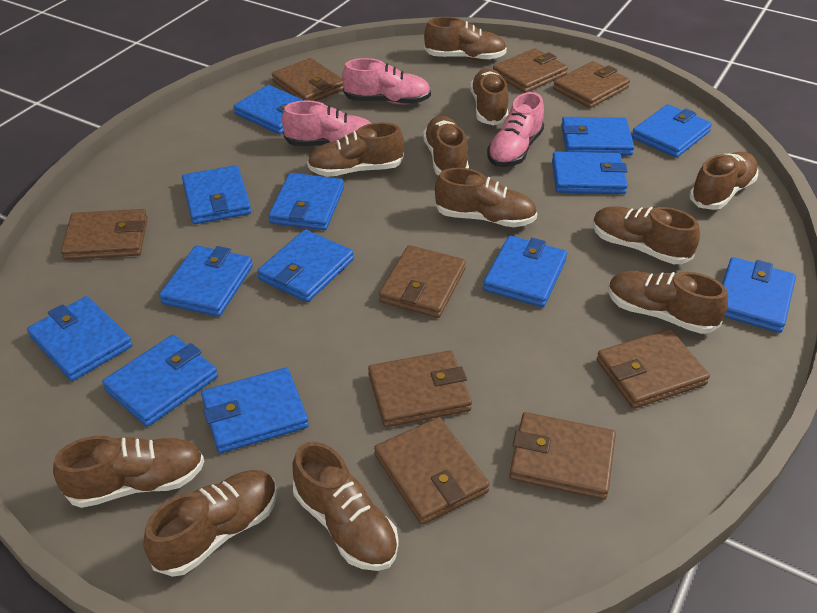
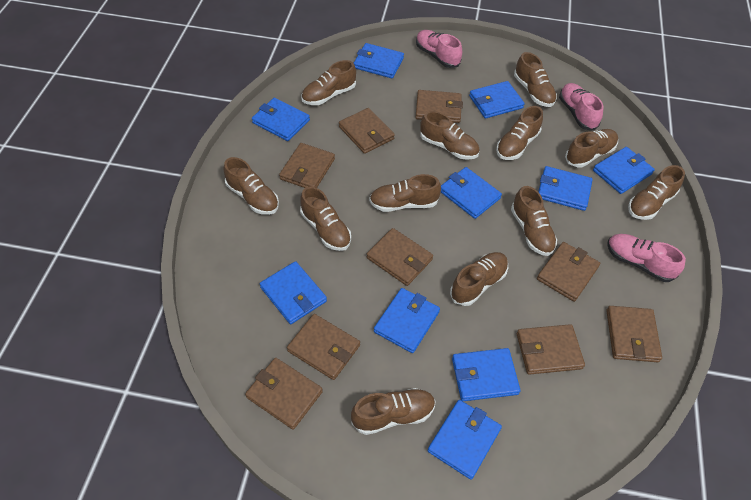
blue wallet: [27,296,132,381] [102,335,218,427] [159,245,253,317] [182,165,251,224] [201,367,309,453] [234,85,305,134] [257,229,354,302] [269,173,344,230] [483,236,567,307] [552,151,628,194] [561,117,634,156] [632,104,712,158] [723,257,796,333] = 13 -> [252,98,310,141] [260,261,327,324] [354,43,404,78] [374,288,440,353] [428,400,502,479] [441,167,502,219] [452,348,521,401] [469,81,525,119] [538,166,593,211] [593,147,655,194] = 10
brown shoe: [53,436,204,508] [143,470,277,577] [292,442,399,571] [307,122,404,177] [423,116,469,176] [424,17,507,61] [435,168,537,227] [470,68,509,125] [592,206,700,264] [608,271,728,334] [689,152,758,210] = 11 -> [224,157,279,215] [300,186,351,251] [301,60,356,105] [351,388,436,435] [369,174,441,212] [420,111,480,160] [450,252,508,306] [496,106,543,160] [511,186,557,256] [514,52,557,107] [565,129,618,167] [628,165,685,220] = 12

